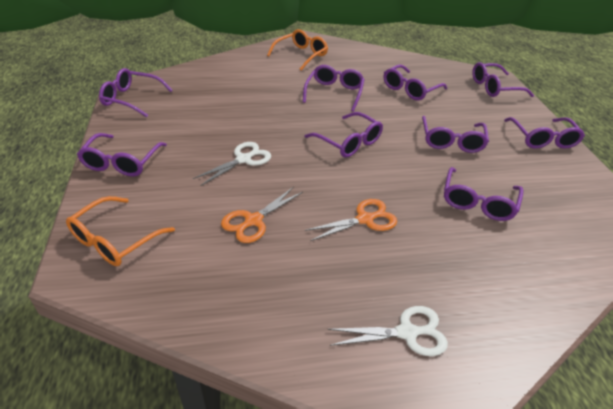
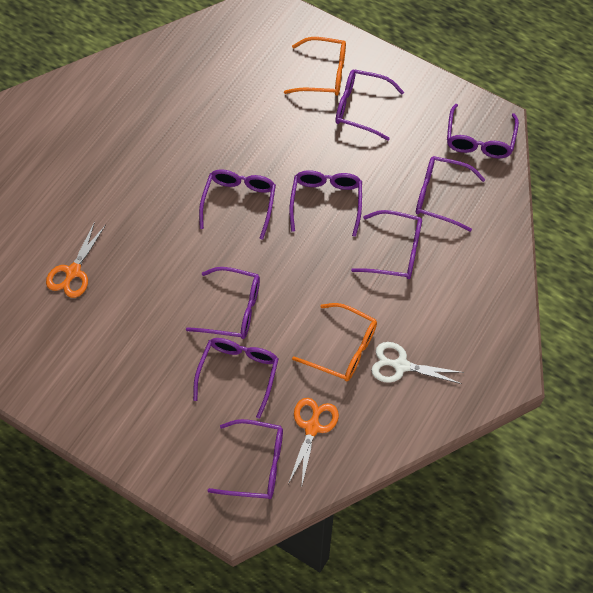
white scissors: [193,142,271,186] [327,306,448,356] = 2 -> [371,342,464,384] = 1

